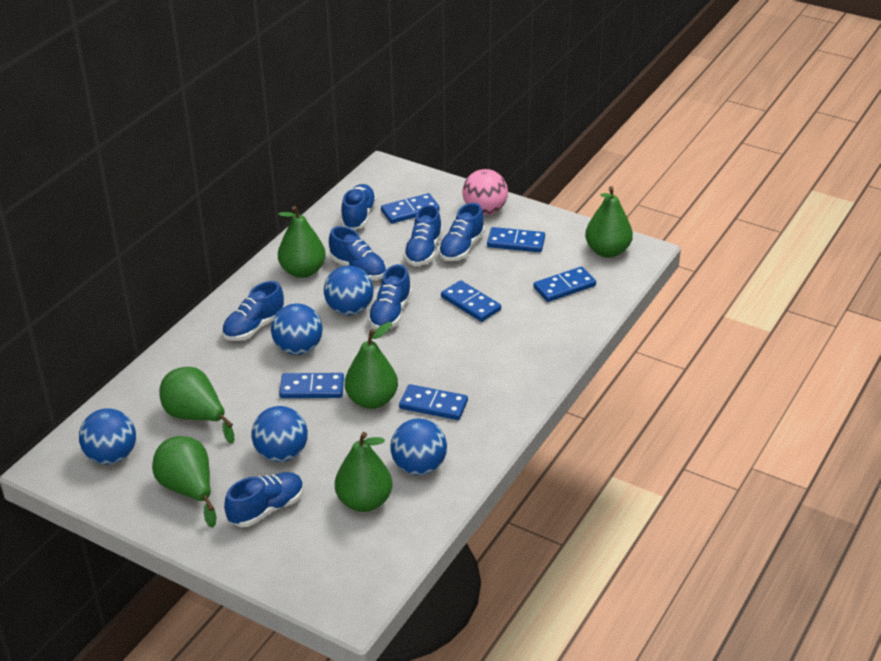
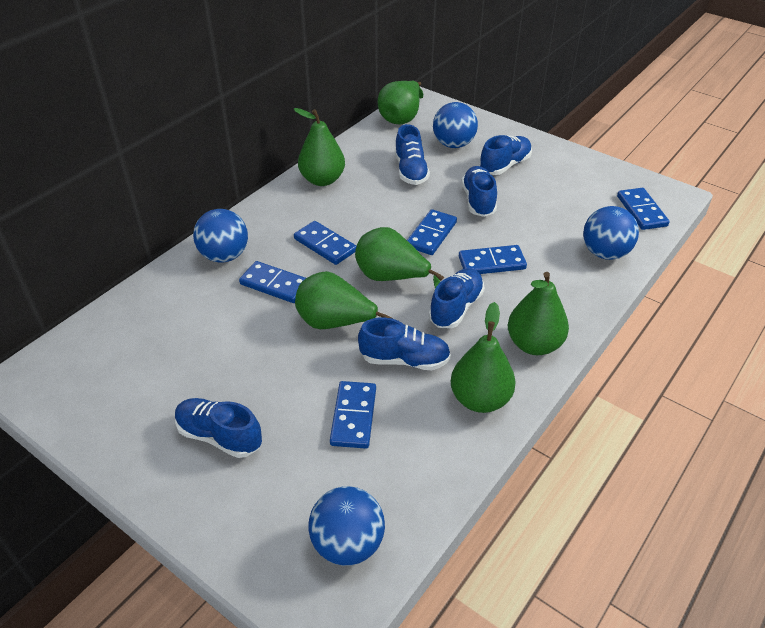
blue ball: [79,408,136,465] [251,406,308,462] [271,303,323,355] [324,266,374,315] [390,419,447,475] = 5 -> [193,209,248,263] [308,486,385,566] [433,102,478,148] [583,206,639,260] = 4
blue shoe: [222,281,284,341] [224,472,304,527] [329,226,387,280] [341,184,377,230] [368,264,412,329] [403,205,442,266] [439,203,485,261] = 7 -> [175,398,262,458] [358,318,451,370] [395,124,430,185] [429,268,485,328] [461,166,497,217] [480,135,532,175] = 6
pink ball: [462,169,508,215] = 1 -> none = 0

